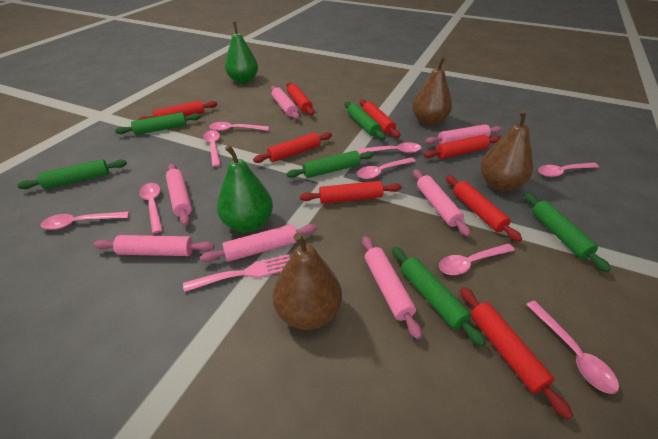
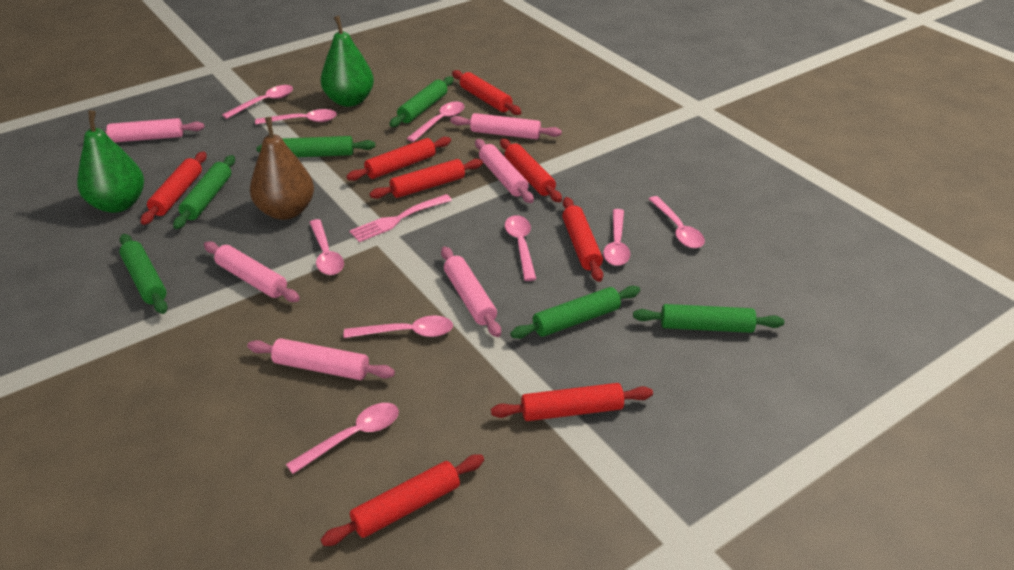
brown pear: [272,232,342,330] [412,56,452,126] [480,110,533,191] = 3 -> [250,117,314,220] = 1
pink rolling pin: [94,235,214,256] [166,164,192,226] [200,224,317,262] [271,86,300,119] [362,236,422,340] [413,169,471,237] [425,124,502,144] = 7 -> [104,118,205,142] [204,241,300,302] [247,338,395,380] [441,247,501,337] [450,113,562,139] [475,139,534,203] = 6

